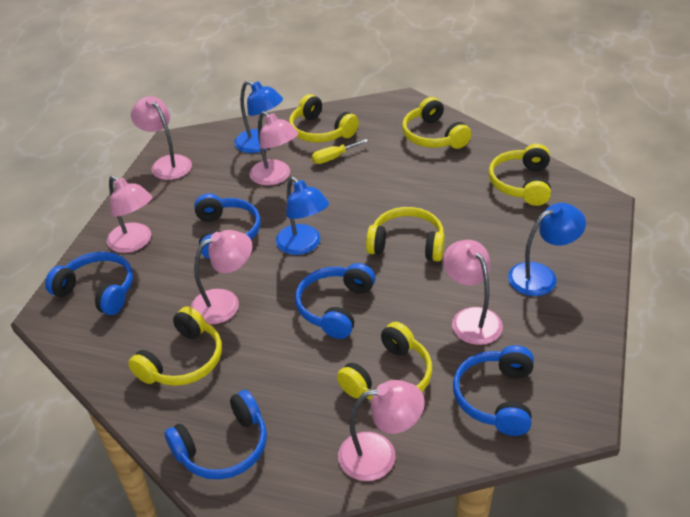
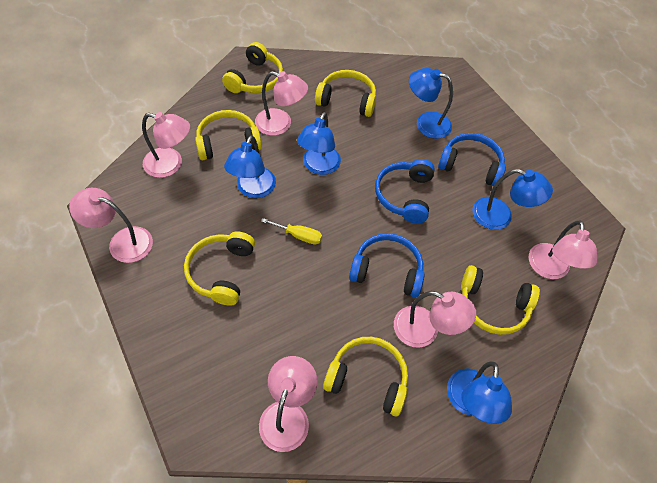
blue headphones: [45,252,133,315] [164,390,267,479] [194,193,261,259] [295,263,375,339] [453,345,534,436] = 5 -> [349,233,424,297] [375,159,435,224] [438,133,506,186] = 3
blue lamp: [234,81,283,153] [276,177,329,255] [508,203,586,296] = 3 -> [224,135,276,198] [297,112,341,175] [409,68,453,139] [447,361,512,424] [472,169,553,230] = 5

